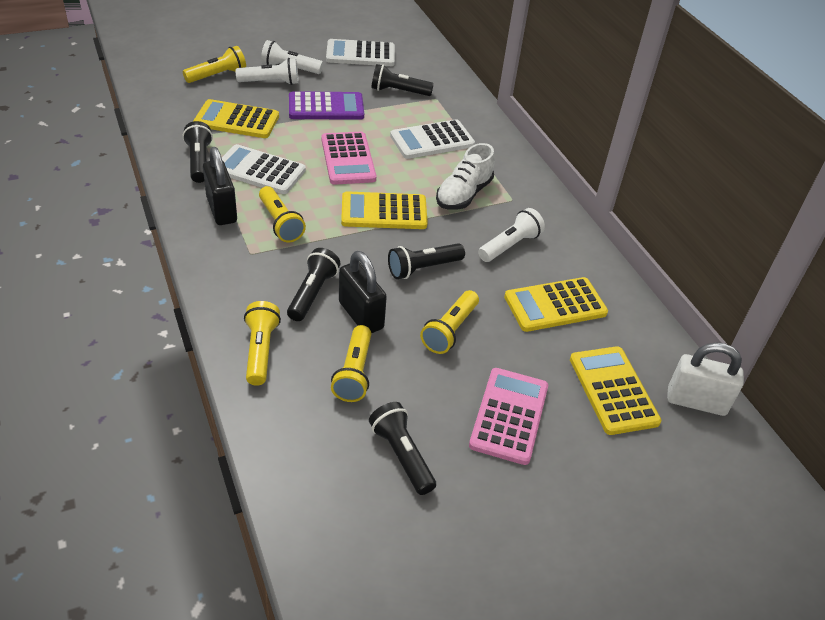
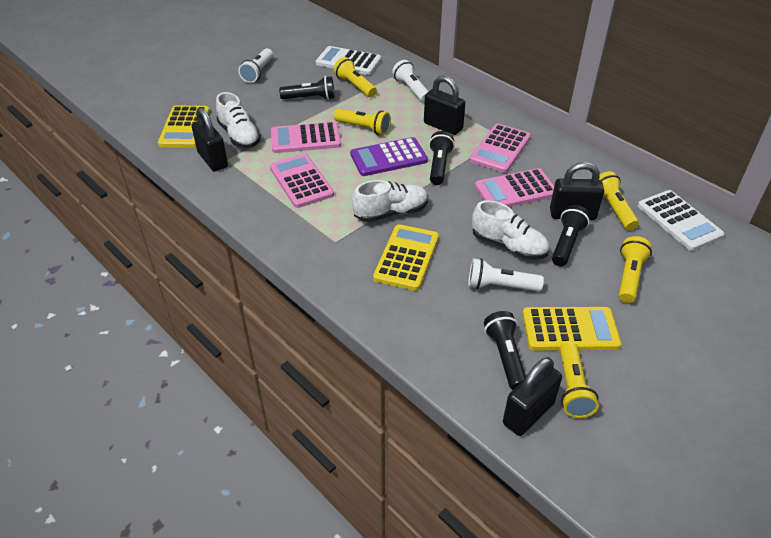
black flashlight: [183,121,213,183] [287,248,341,321] [369,402,436,495] [371,64,434,96] [388,243,465,279] = 5 -> [279,76,335,100] [429,131,455,185] [484,311,526,390] [552,205,590,266] = 4
black padlock: [203,147,237,225] [339,251,387,333] = 2 -> [192,107,228,172] [424,76,466,135] [503,357,562,436] [550,162,604,220] = 4
pink calculator: [321,132,376,185] [469,368,548,465] = 2 -> [270,154,334,208] [271,122,341,153] [470,124,531,173] [475,168,554,207] = 4
white calculator: [222,144,306,194] [326,39,395,66] [390,119,475,159] = 3 -> [316,46,381,75] [638,190,724,251] = 2
white padlock: [667,342,744,416] = 1 -> none = 0
white shoe: [436,143,495,210] = 1 -> [216,92,261,148] [352,180,428,222] [472,200,549,260] = 3
yellow calculator: [193,99,279,138] [341,191,428,229] [504,277,608,332] [570,346,661,435] = 4 -> [158,106,210,148] [373,224,439,291] [522,307,621,350] = 3

